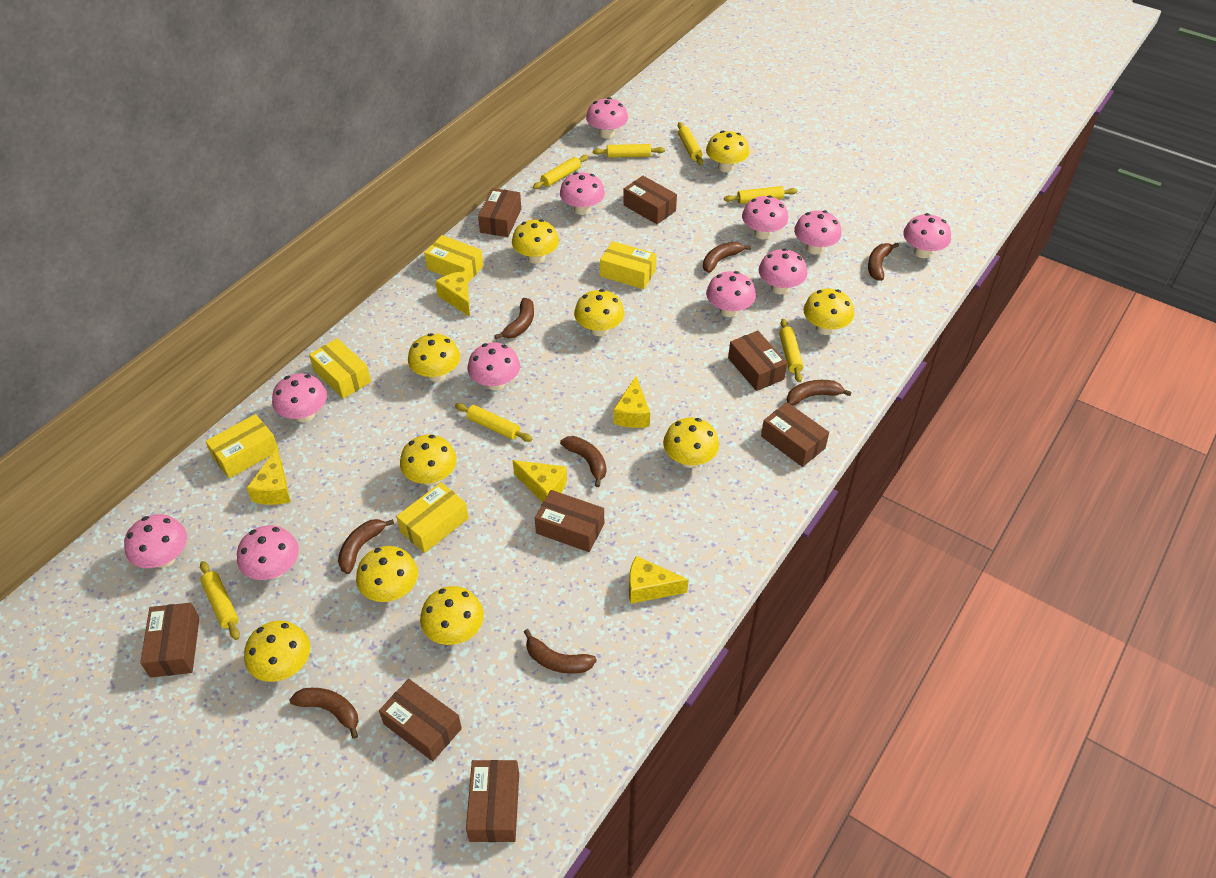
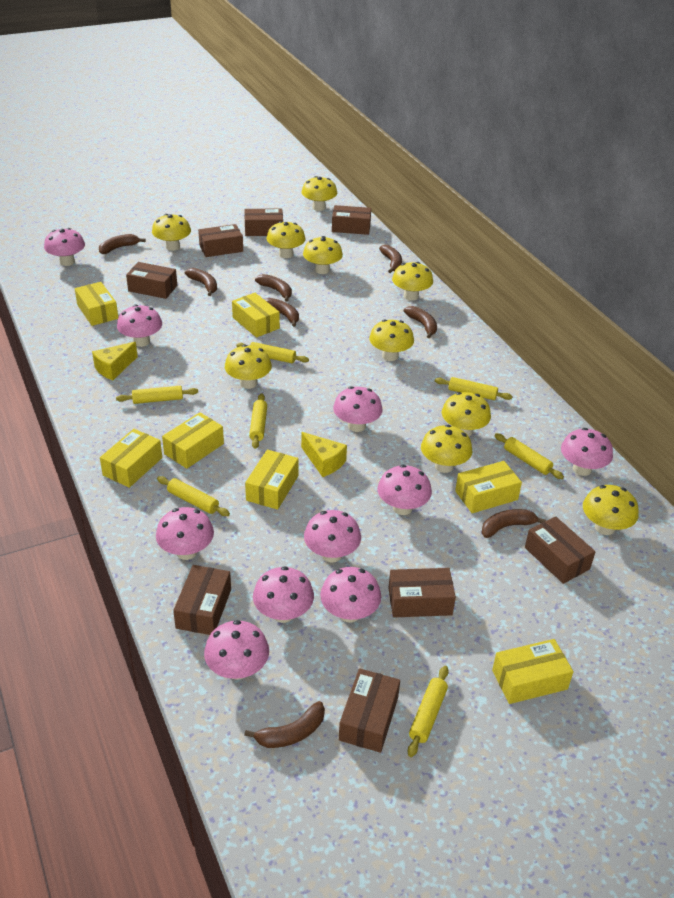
pink mushroom: [124,514,187,568] [237,525,299,580] [272,373,327,423] [468,342,520,391] [560,172,605,215] [586,97,628,139] [706,271,756,317] [742,195,788,240] [759,249,807,294] [794,210,841,254] [903,213,951,258] = 11 -> [44,228,85,266] [117,304,162,347] [156,507,214,560] [204,620,269,680] [253,566,314,623] [304,510,361,563] [320,567,381,623] [333,386,383,432] [378,465,432,515] [561,428,613,476] = 10
yellow box: [205,414,279,479] [309,338,371,399] [396,482,469,553] [424,235,483,283] [600,241,657,289] = 5 -> [75,282,118,326] [100,429,162,488] [162,412,224,469] [232,293,280,337] [245,450,299,510] [455,461,522,513] [492,639,573,704] = 7
yellow cheese: [247,448,291,505] [435,271,470,317] [513,460,567,502] [613,376,650,428] [629,556,689,604] = 5 -> [92,342,138,380] [301,432,347,477] = 2

